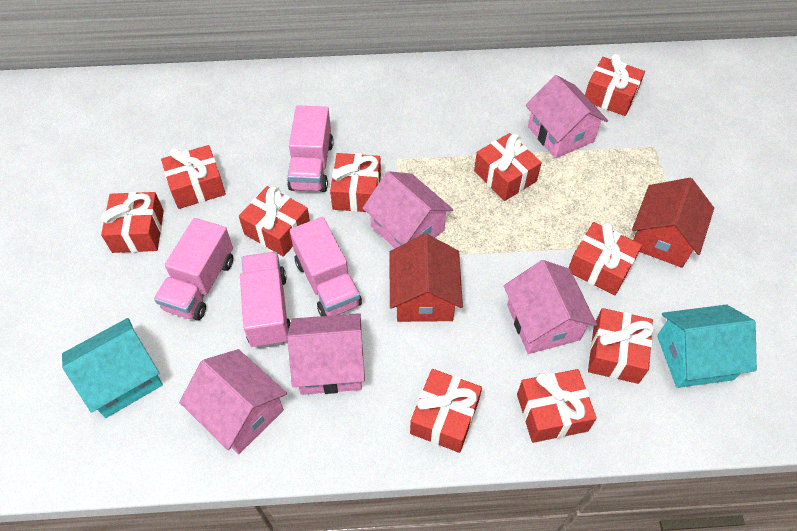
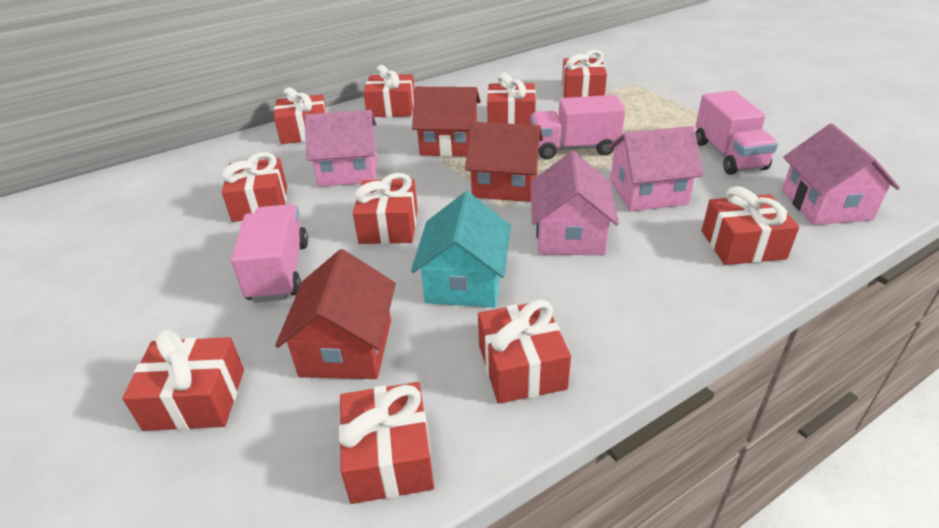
pink house: [179,349,287,454] [287,313,365,395] [363,171,454,248] [504,260,597,354] [526,75,608,158] = 5 -> [305,110,377,187] [531,151,619,255] [608,126,704,211] [782,124,900,225] = 4
pink truck: [154,218,233,320] [240,252,290,348] [287,105,333,192] [290,217,362,316] = 4 -> [231,204,308,303] [531,95,625,159] [695,91,778,175] = 3
red house: [390,234,463,322] [632,178,714,268] = 2 -> [275,249,396,379] [412,87,481,157] [465,122,543,202] = 3
turquoise house: [62,318,163,418] [657,305,757,388] = 2 -> [411,192,511,307] = 1

